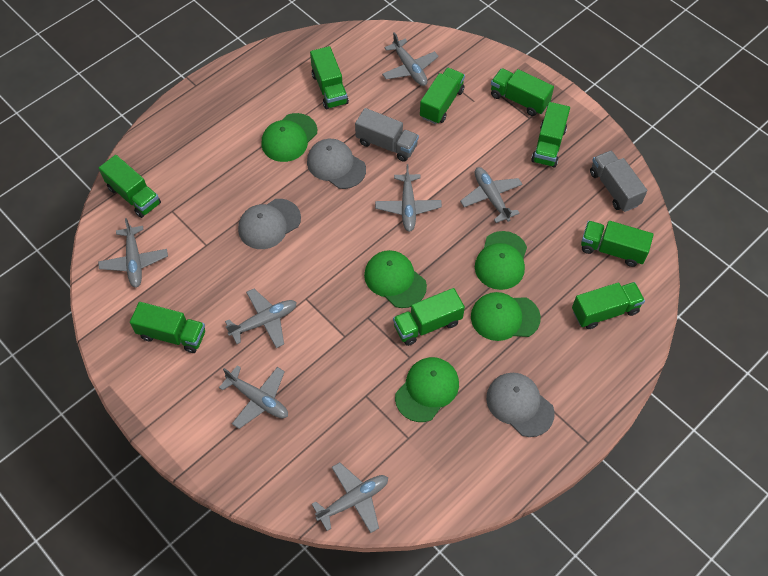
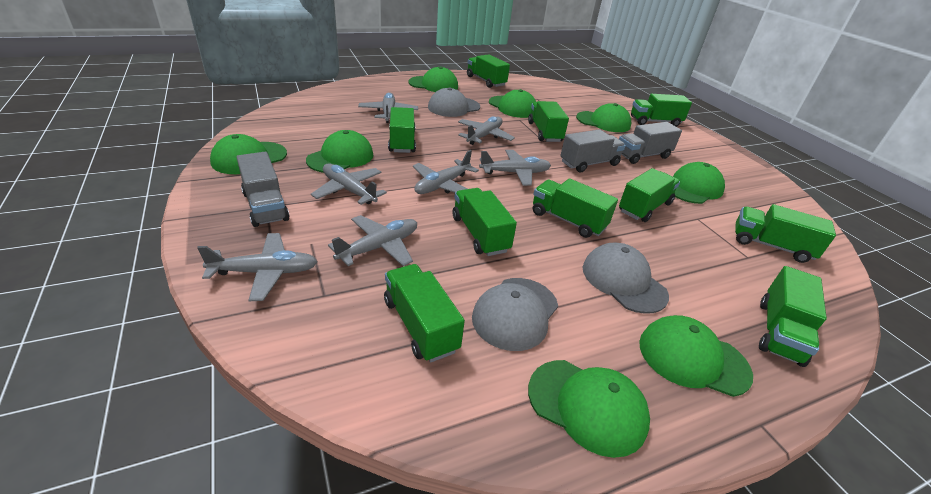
green cap: [261,113,317,162] [364,250,427,308] [395,357,459,422] [471,292,541,341] [475,231,527,290] = 5 -> [210,134,287,174] [306,130,373,173] [408,66,458,92] [489,89,536,118] [528,360,650,458] [576,103,632,132] [639,315,753,397] [673,162,725,204] = 8
green truck: [99,155,161,218] [130,302,205,353] [310,46,349,109] [393,288,465,346] [420,68,465,124] [491,68,554,116] [531,102,570,168] [572,282,645,329] [581,221,654,267] = 9 -> [384,264,465,362] [388,107,416,153] [453,188,517,256] [467,54,510,88] [528,101,569,142] [533,178,618,238] [619,168,680,222] [631,94,692,127] [735,204,836,263] [759,266,827,367] = 10
grey truck: [355,108,419,162] [590,150,647,212] = 2 -> [237,152,289,227] [560,129,626,172] [619,122,682,164] = 3

